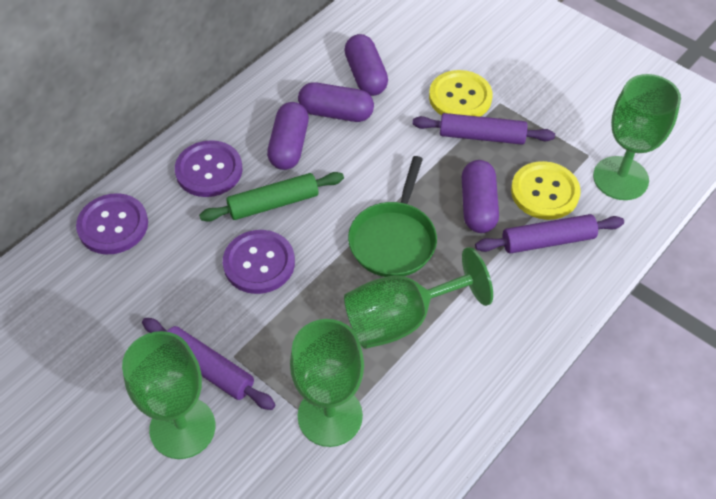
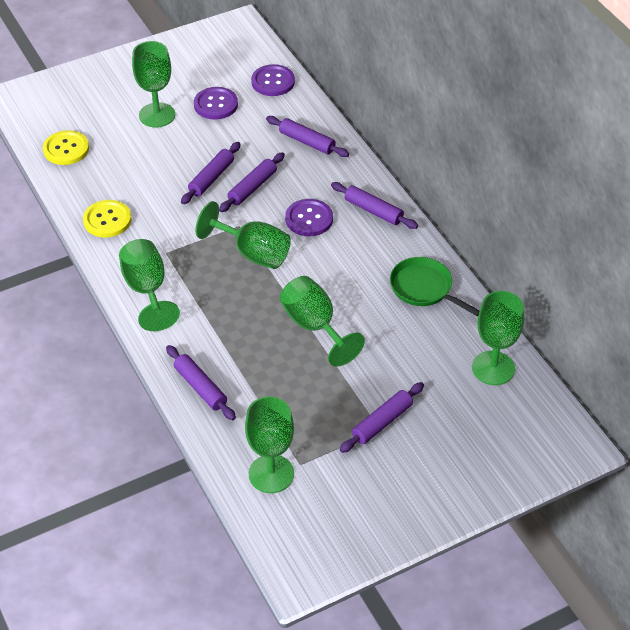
green goblet: [122,331,215,459] [290,319,364,447] [344,247,493,349] [593,74,681,200] = 4 -> [119,239,180,331] [132,41,175,128] [195,201,291,269] [245,396,294,493] [280,276,365,367] [472,291,524,385] = 6
green rolling pin: [199,172,344,222] = 1 -> none = 0
purple capsule: [267,102,309,170] [298,83,374,122] [344,34,388,96] [462,160,499,233] = 4 -> none = 0
purple rolling pin: [142,318,275,410] [412,113,555,145] [475,214,624,254] = 3 -> [166,345,236,420] [181,142,241,204] [219,152,285,212] [266,116,349,157] [331,182,418,229] [340,382,424,453] = 6

